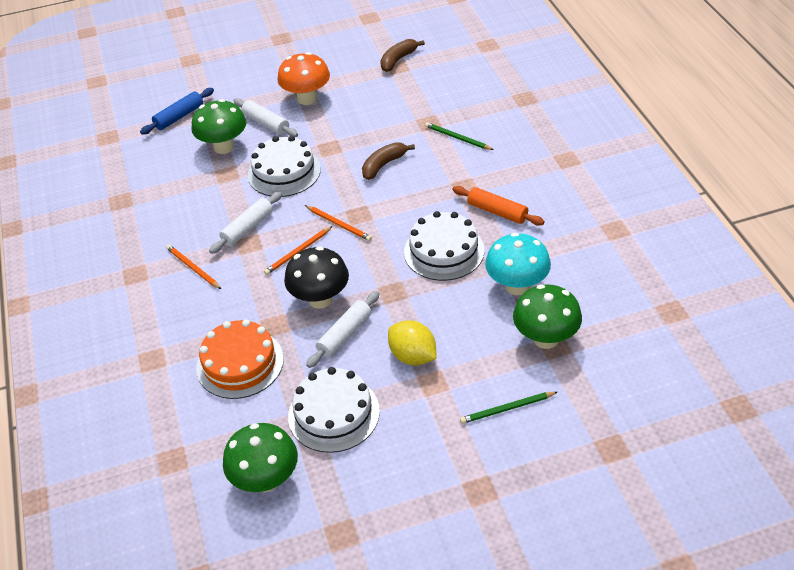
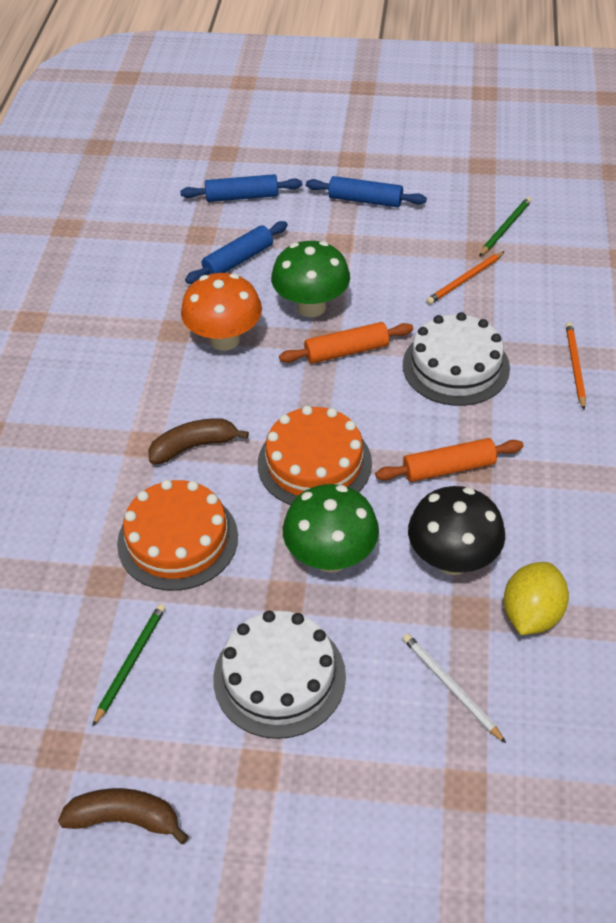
blue rolling pin: [140,88,214,135] = 1 -> [180,174,302,202] [185,221,288,284] [306,176,427,207] = 3
green mushroom: [192,99,246,154] [223,423,298,492] [513,284,582,349] = 3 -> [271,241,350,317] [283,484,379,573] = 2
orange cake: [196,319,284,399] = 1 -> [117,480,238,591] [258,406,372,505] = 2
orange pencil: [166,244,221,289] [264,226,332,275] [305,205,372,241] = 3 -> [426,251,505,304] [566,322,586,410] = 2
orange rolling pin: [453,186,545,225] = 1 -> [279,322,413,364] [375,438,523,482] = 2
turquoise mushroom: [485,233,551,295] = 1 -> none = 0
white cake: [248,136,321,197] [288,367,380,453] [404,211,484,281] = 3 -> [213,611,346,739] [403,312,510,406] = 2
white pencil: none = 0 -> [403,634,506,743] = 1
white rolling pin: [209,191,282,254] [233,98,298,137] [306,291,380,368] = 3 -> none = 0

